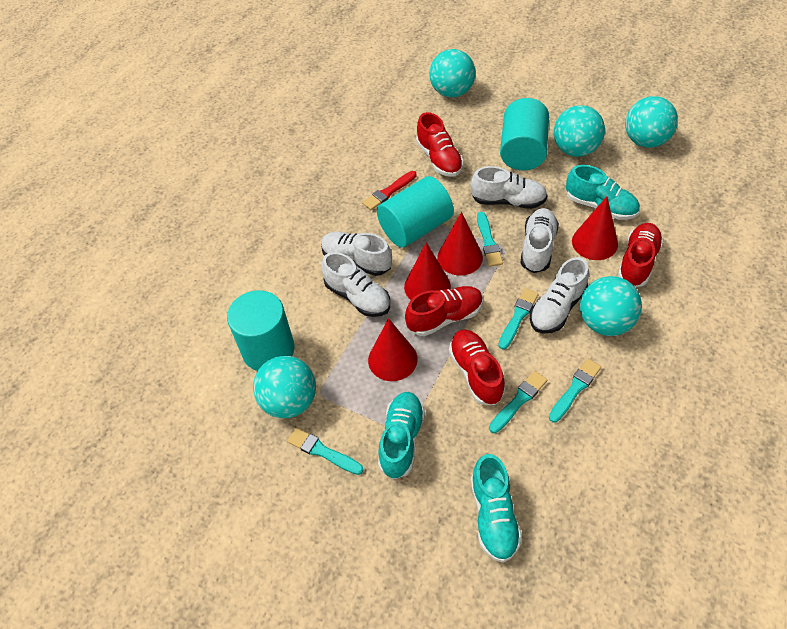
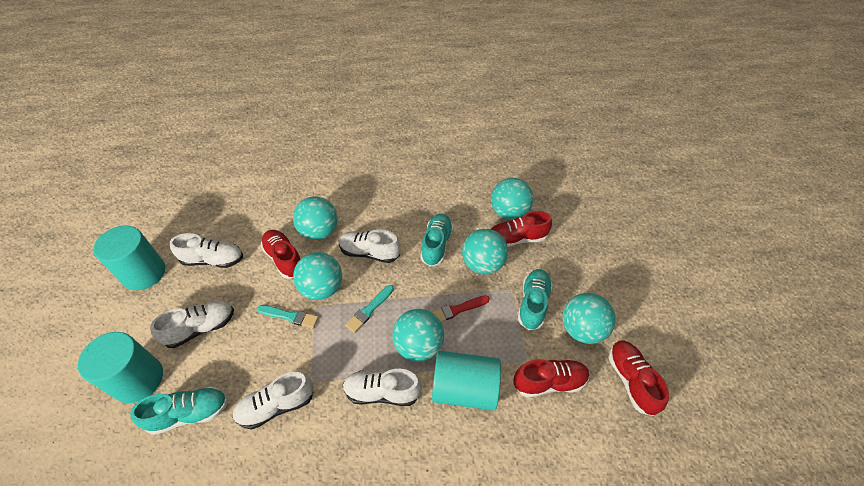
red cone: [368,318,418,381] [404,242,451,300] [437,212,483,275] [572,196,618,260] = 4 -> none = 0
turquoise ball: [253,356,316,418] [429,49,476,97] [554,105,605,157] [580,276,642,336] [625,96,678,148] = 5 -> [293,197,338,240] [293,252,342,300] [392,309,444,362] [462,229,508,274] [491,178,534,220] [562,293,616,344] = 6
turquoise brush: [287,428,364,475] [477,212,503,267] [489,371,547,433] [498,288,539,349] [549,359,601,423] = 5 -> [257,305,319,328] [345,285,394,333] = 2

